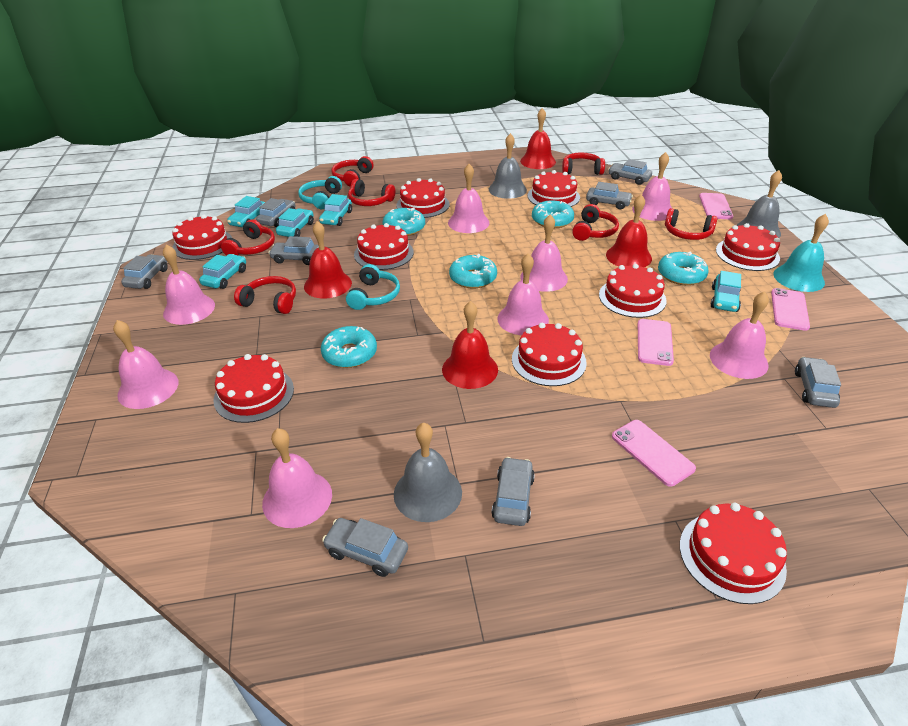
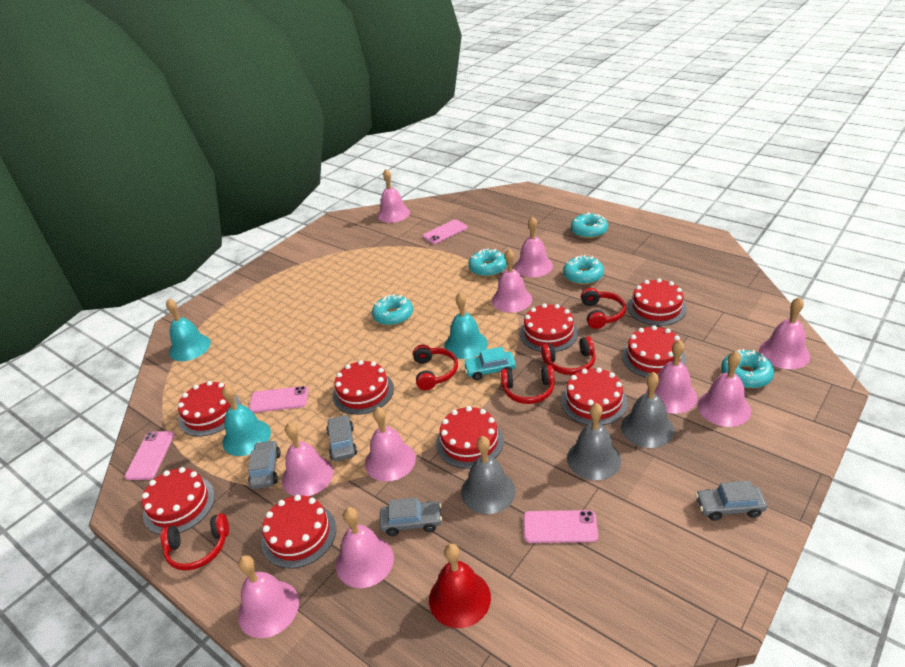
grey car: [121,254,168,289] [256,198,296,227] [268,236,319,265] [322,518,408,577] [491,457,535,526] [586,182,633,210] [608,159,652,185] [795,357,841,408] = 8 -> [248,440,281,489] [326,414,357,461] [379,497,442,536] [695,481,767,521] = 4
pink bell: [113,320,178,409] [163,244,215,325] [262,428,332,528] [448,164,489,233] [498,253,549,335] [520,214,568,292] [632,152,672,221] [710,291,769,379] = 8 -> [238,555,299,638] [282,423,333,496] [336,507,394,588] [365,407,416,481] [377,169,410,223] [492,249,532,312] [515,216,553,277] [646,340,697,414] [697,351,751,427] [759,297,810,369] = 10
red bell: [304,221,352,299] [442,301,498,389] [520,108,556,169] [606,194,652,267] = 4 -> [429,543,491,628] = 1
red headphones: [221,219,275,256] [234,276,296,314] [332,156,374,187] [348,179,395,206] [562,152,605,175] [572,204,619,241] [665,208,718,240] = 7 -> [160,513,229,570] [413,345,458,390] [501,365,555,404] [541,336,596,375] [581,288,626,329] = 5
turquoise bell: [773,214,829,292] = 1 -> [166,298,211,361] [222,385,271,456] [444,292,488,359] = 3
turquoise car: [199,254,246,289] [227,196,265,227] [276,208,314,237] [319,194,352,226] [711,271,741,312] = 5 -> [463,347,516,380] = 1
turquoise headphones: [298,176,342,209] [346,264,400,310] = 2 -> none = 0

